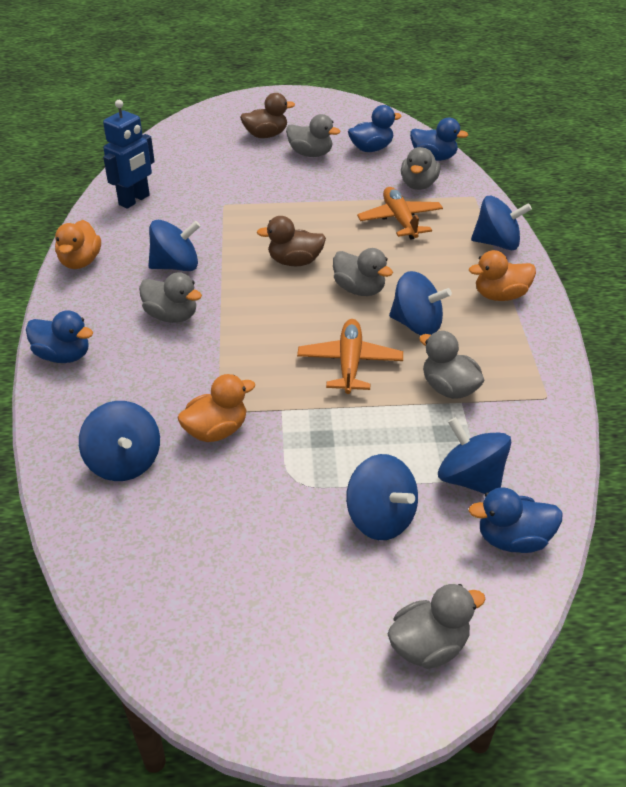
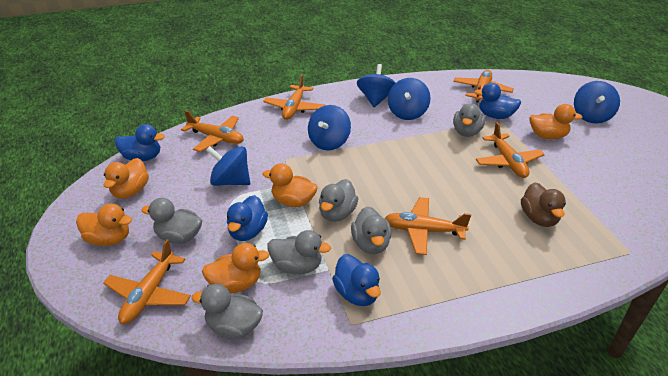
blue robot: [103,100,155,209] = 1 -> none = 0
blue spinning top: [79,401,160,481] [149,220,200,271] [346,454,418,540] [389,271,452,335] [438,417,511,494] [471,196,532,250] = 6 -> [206,146,250,186] [308,105,351,150] [357,64,396,107] [388,78,431,120] [574,81,620,124] = 5
brown duck: [240,93,295,138] [257,216,326,266] = 2 -> [521,182,566,227] = 1
orange duck: [55,220,101,269] [177,374,255,442] [469,250,536,301] = 3 -> [76,204,132,246] [104,158,149,199] [202,243,270,294] [262,163,318,207] [529,104,582,139] = 5
orange plane: [297,319,403,394] [357,187,443,240] = 2 -> [103,239,191,324] [181,110,244,152] [263,74,325,120] [384,197,471,255] [453,70,514,102] [476,122,545,178] = 6

